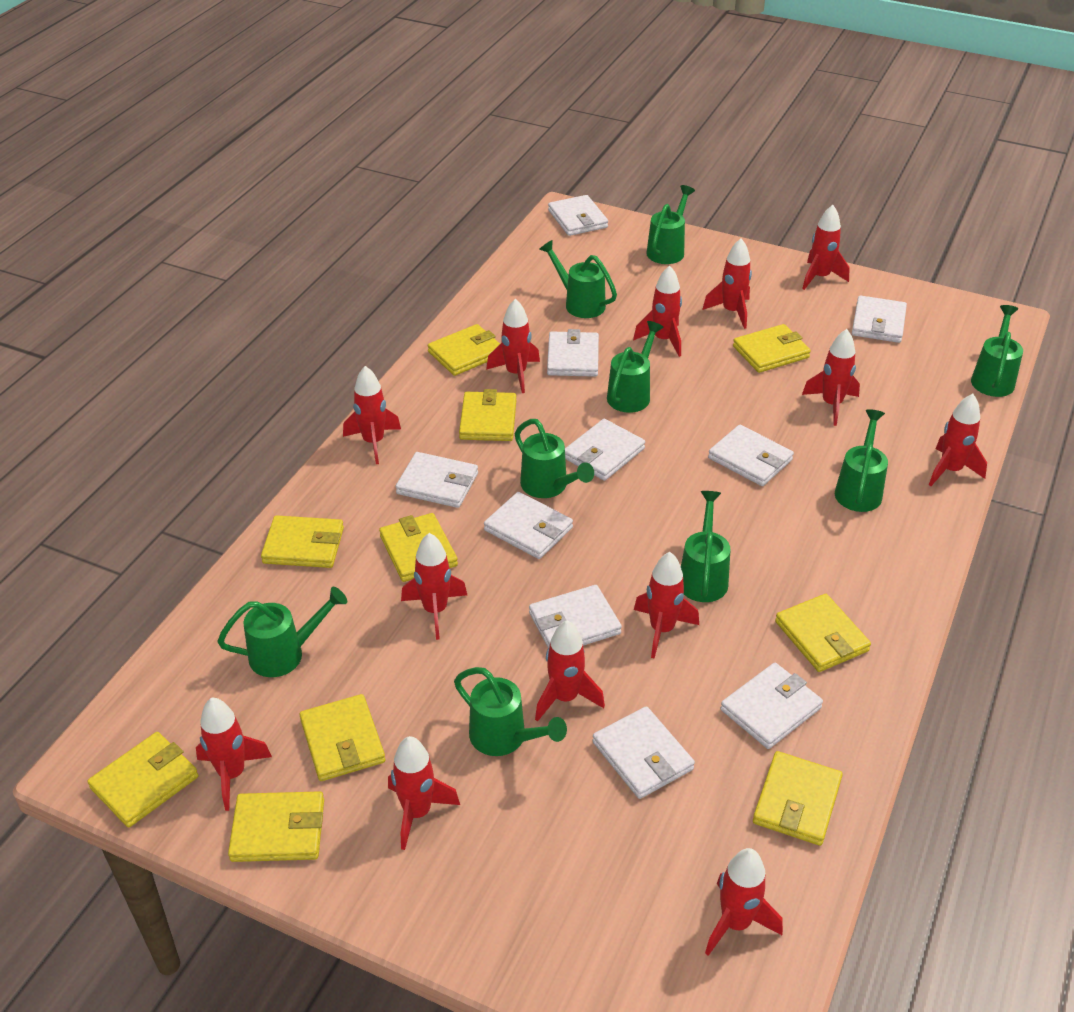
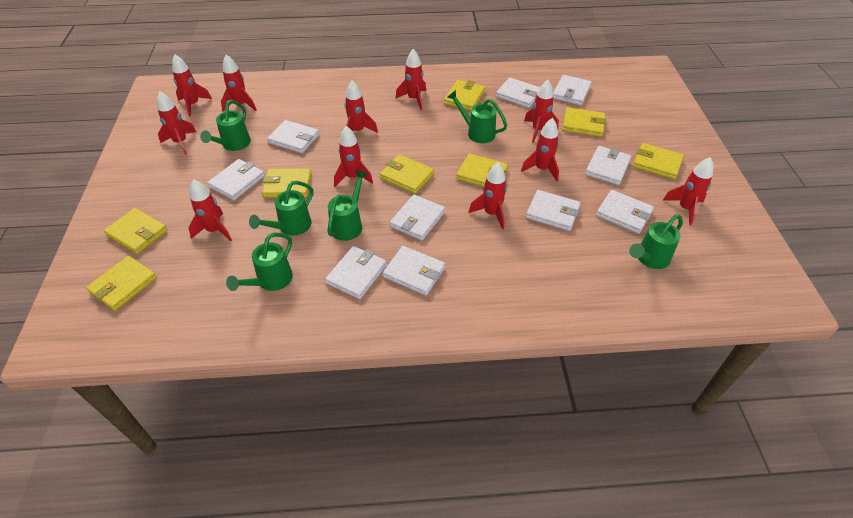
green watering can: [218,587,347,677] [454,667,567,756] [515,419,594,498] [539,240,617,318] [607,321,664,413] [646,185,695,264] [681,491,731,602] [835,409,888,512] [971,305,1023,397] = 9 -> [200,100,251,151] [226,232,293,291] [249,181,313,236] [327,170,368,241] [447,90,507,143] [629,215,683,269] = 6
red rocket: [196,697,272,811] [343,366,401,464] [388,736,460,850] [401,533,467,640] [486,299,540,393] [535,620,605,722] [633,265,682,357] [634,552,699,659] [702,238,752,329] [705,848,783,956] [802,205,850,290] [802,329,860,426] [929,394,987,486] = 13 -> [157,92,196,155] [172,55,212,117] [188,179,232,241] [221,55,256,111] [334,126,373,187] [345,80,378,133] [395,49,426,110] [469,163,507,229] [521,118,559,181] [524,80,559,143] [663,157,713,225] = 11
yellow wallet: [87,732,198,827] [228,791,324,862] [261,515,344,568] [299,694,385,781] [379,513,458,582] [428,324,500,376] [459,389,516,441] [733,324,811,373] [753,751,843,846] [775,594,871,672] = 10 -> [86,256,157,311] [104,208,168,254] [262,169,312,198] [380,154,434,194] [444,80,485,111] [456,153,508,187] [562,107,606,137] [633,143,684,179] = 8

